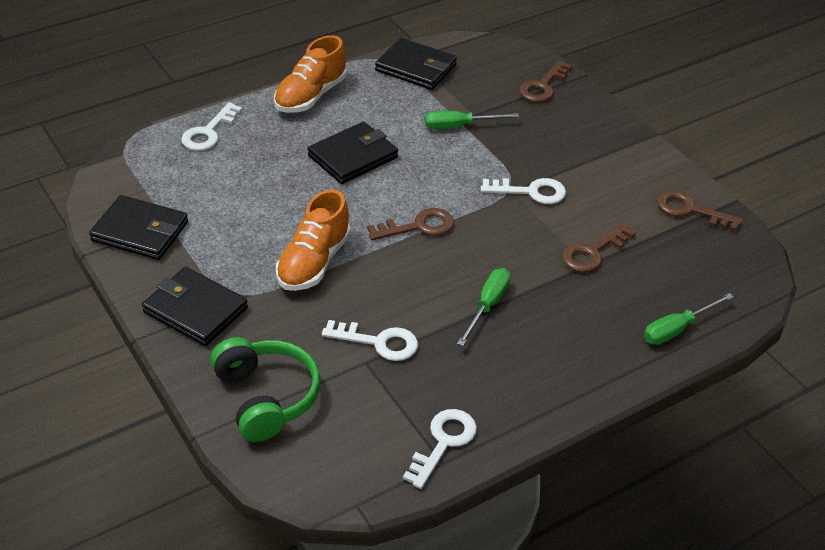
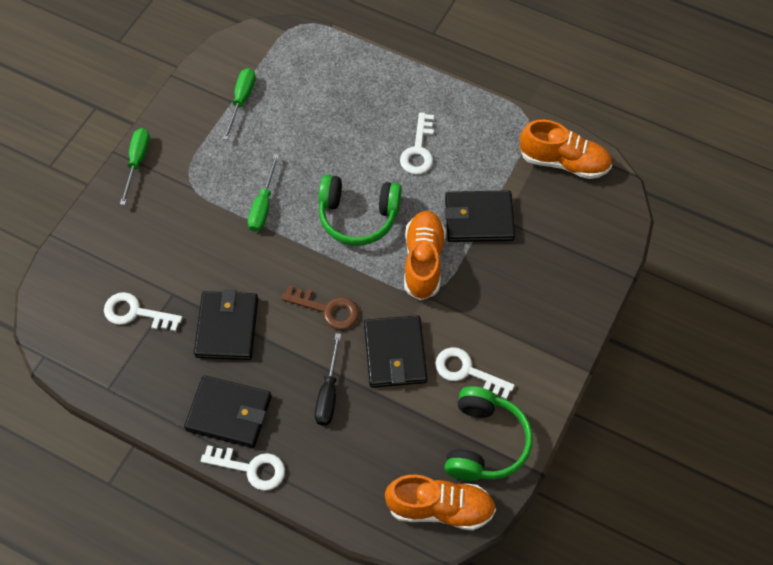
black screwdriver: none = 0 -> [315,333,341,426] = 1
brown key: [367,208,454,240] [519,60,572,102] [562,223,636,272] [657,190,743,231] = 4 -> [281,285,359,330] = 1
green headphones: [210,337,321,442] = 1 -> [318,175,402,246] [444,386,533,481] = 2
orange shoe: [274,35,347,113] [276,189,351,291] = 2 -> [385,475,496,530] [404,211,446,300] [519,120,612,179] = 3

